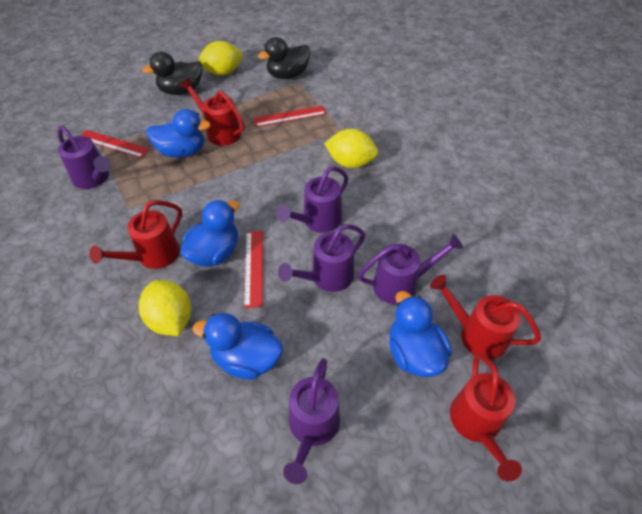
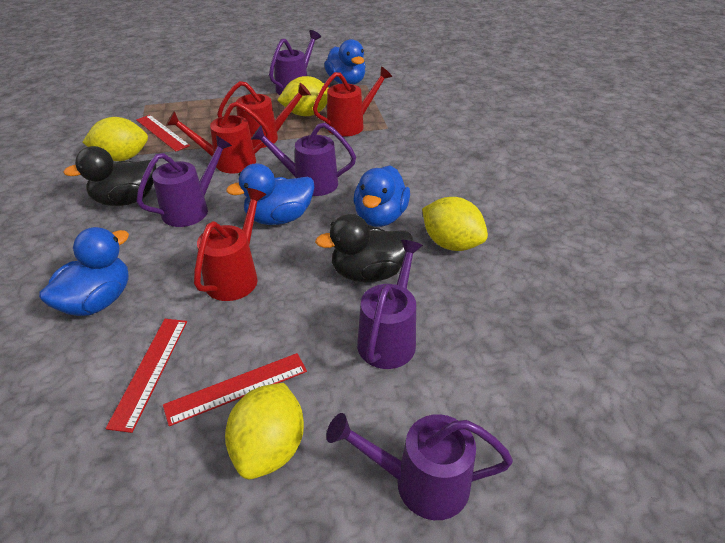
yellow lemon: [139,280,191,336] [197,41,243,76] [324,129,378,168] = 3 -> [83,117,148,161] [225,383,304,479] [277,76,328,116] [422,197,488,251] = 4

